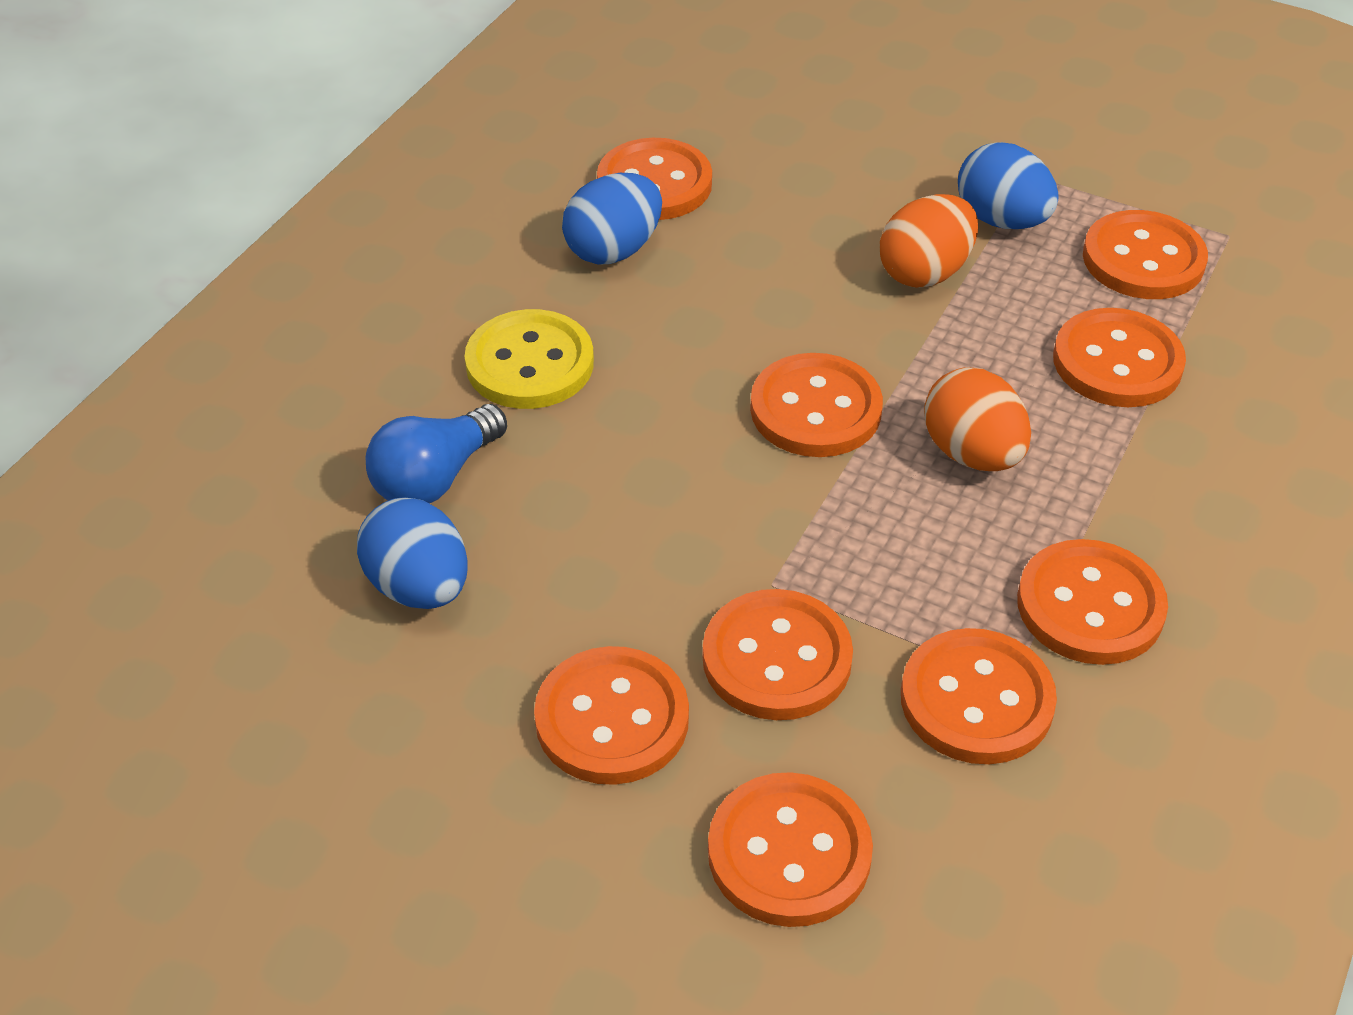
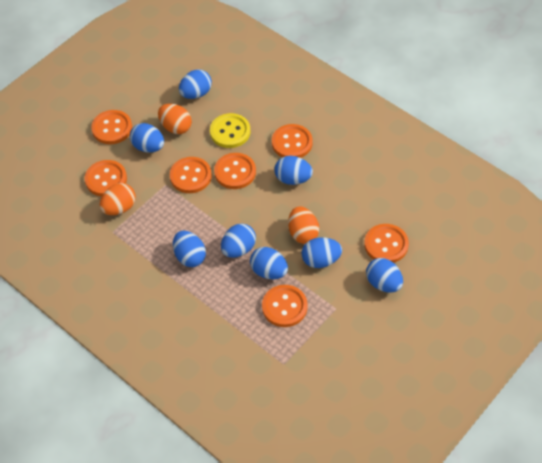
blue egg: [357,497,467,609] [562,173,662,265] [958,142,1059,229] = 3 -> [130,123,164,153] [173,231,206,267] [179,69,212,99] [221,224,256,258] [250,247,288,279] [274,156,313,185] [302,237,342,268] [366,258,403,293] = 8
blue light bulb: [366,404,507,504] = 1 -> none = 0
orange button: [534,646,689,785] [597,138,712,220] [702,589,853,720] [708,772,873,927] [750,353,883,457] [901,628,1057,764] [1017,539,1168,665] [1053,308,1186,407] [1083,210,1208,299] = 9 -> [85,160,127,196] [91,110,132,144] [170,157,212,193] [214,153,256,189] [262,285,307,327] [272,124,313,158] [364,224,409,263] = 7
orange egg: [880,194,978,288] [924,367,1031,471] = 2 -> [100,183,136,215] [158,104,192,134] [288,206,319,244] = 3

